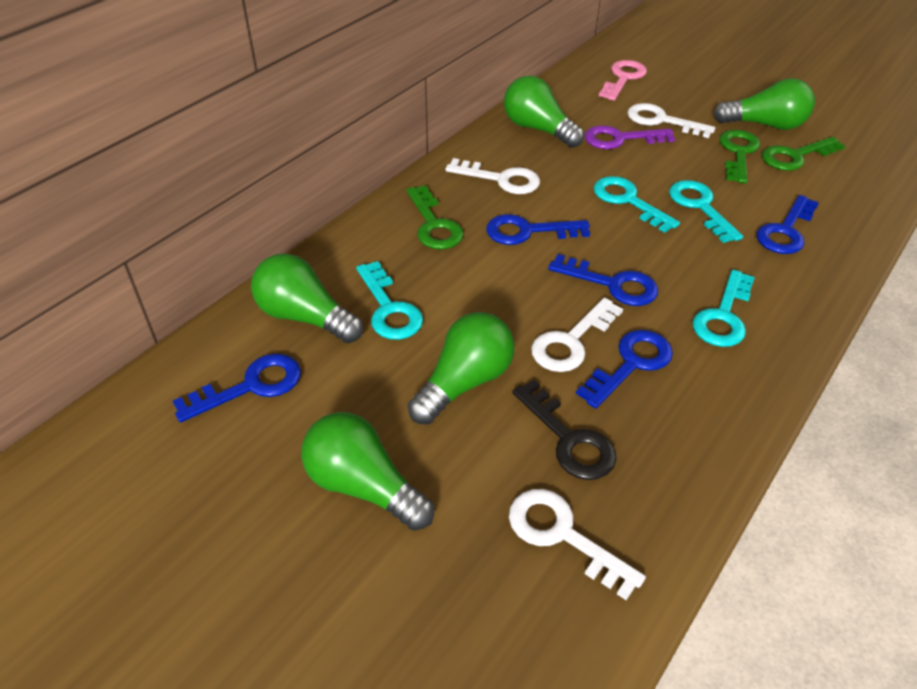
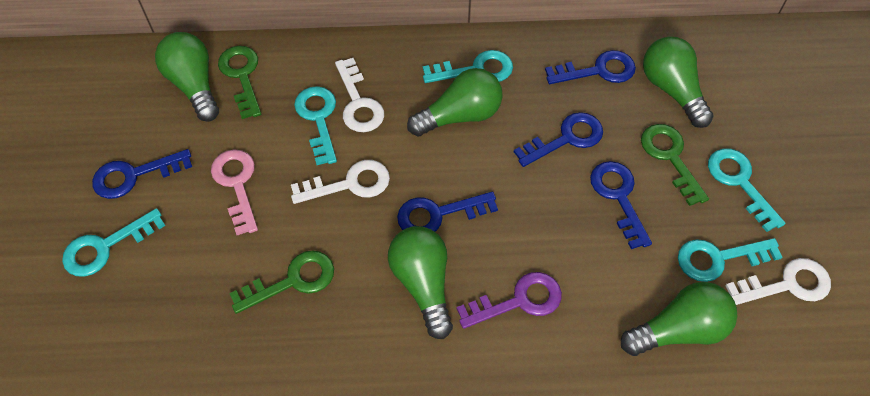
black key: [512,380,617,480] = 1 -> none = 0
turquoise key: [356,261,423,340] [594,176,680,233] [669,180,743,243] [692,269,755,347] = 4 -> [62,208,165,277] [294,86,337,165] [423,50,513,83] [678,238,782,282] [708,148,785,232] = 5
white key: [445,158,540,194] [509,489,646,600] [531,298,623,372] [628,103,715,138] = 4 -> [291,160,390,204] [335,58,384,132] [725,258,831,305] = 3

